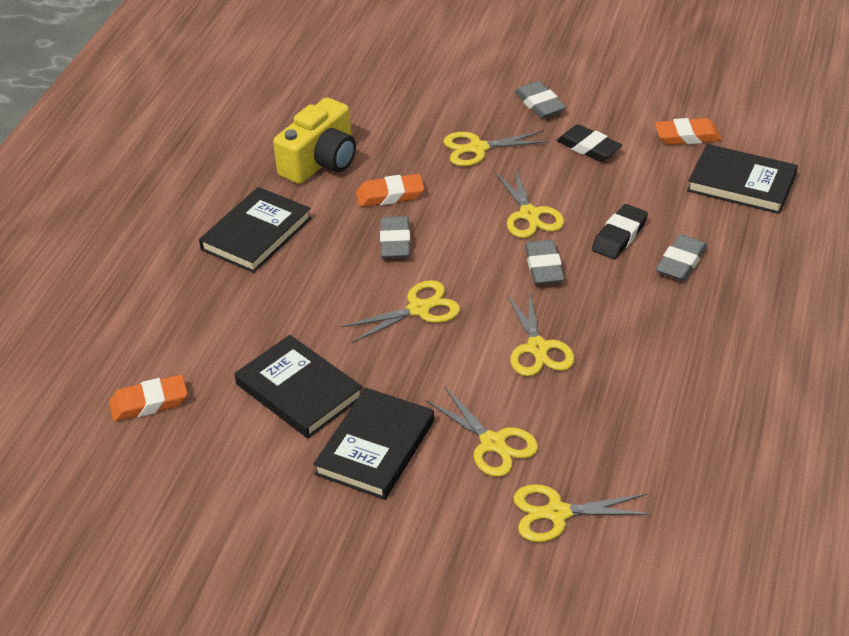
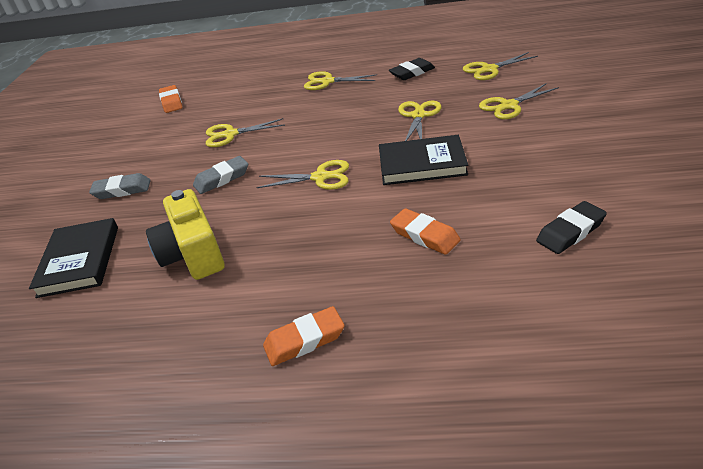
black book: [199,187,312,273] [234,335,363,438] [313,388,434,500] [687,144,798,214] = 4 -> [29,218,118,298] [379,135,468,185] = 2
grey eraser: [380,216,410,259] [515,81,566,118] [525,240,565,285] [656,234,707,281] = 4 -> [89,173,151,199] [193,156,248,194] = 2

